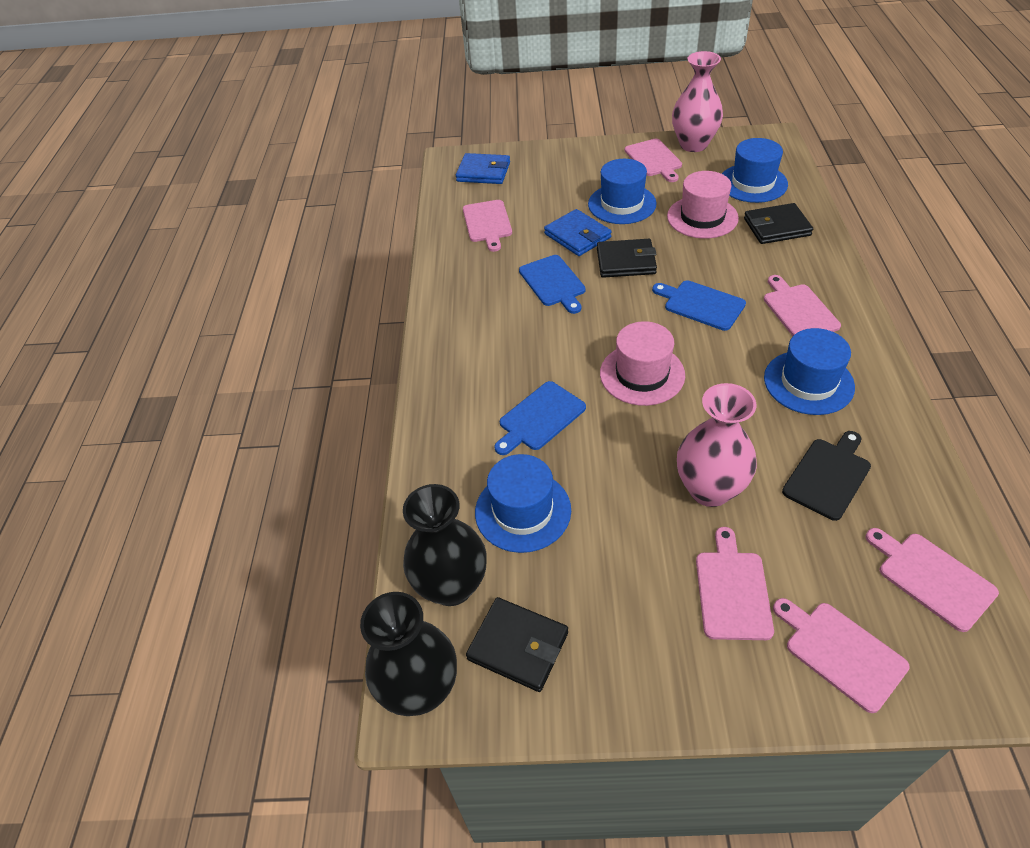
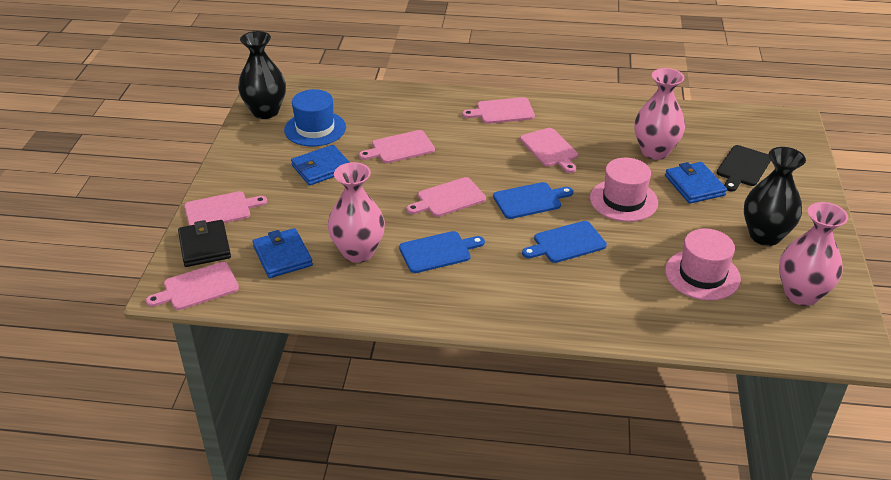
black wallet: [466,597,568,692] [597,239,657,278] [744,203,813,244] = 3 -> [178,220,231,267] = 1
blue hat: [475,454,571,553] [588,159,657,224] [722,138,788,203] [764,328,855,415] = 4 -> [284,89,346,146] = 1
blue wallet: [456,153,510,184] [544,209,612,256] = 2 -> [253,228,313,278] [291,145,350,186] [665,162,727,204] = 3
pink vase: [672,51,723,152] [677,383,757,507] = 2 -> [328,162,385,263] [634,68,685,160] [779,202,848,306] = 3

